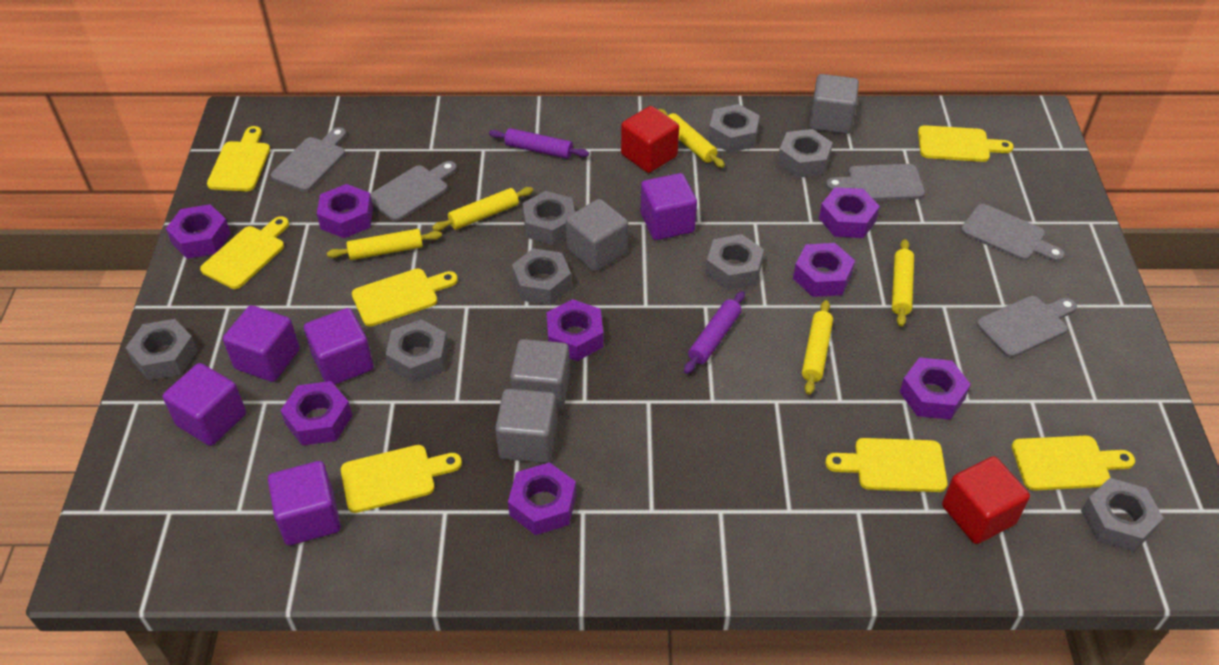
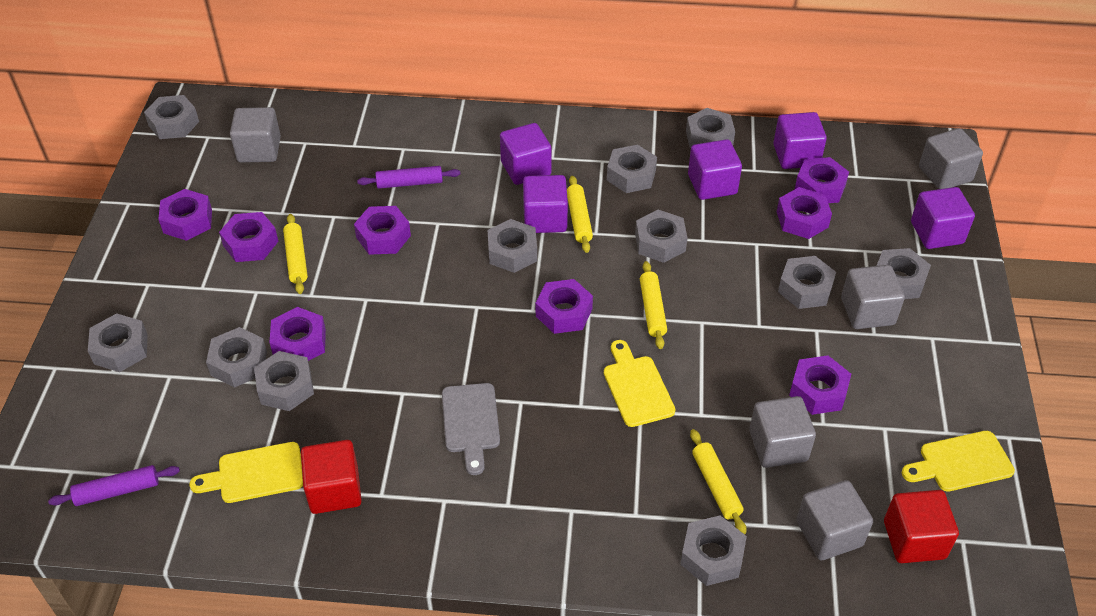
grey cube: [495,389,557,463] [510,339,570,411] [566,199,628,272] [809,74,859,134] = 4 -> [230,107,281,162] [749,396,816,468] [796,480,873,560] [841,265,905,329] [919,128,983,189] = 5
grey cutting board: [271,127,346,192] [370,161,457,221] [826,164,925,201] [961,204,1065,262] [977,296,1077,358] = 5 -> [442,383,500,475] = 1
grey nut: [125,319,198,380] [385,319,448,383] [512,249,572,305] [523,191,575,245] [705,234,764,290] [708,104,760,153] [778,129,833,178] [1081,478,1164,552] = 8 -> [88,313,148,372] [144,95,199,139] [206,327,267,388] [254,351,314,411] [488,219,537,273] [607,145,657,193] [635,210,688,263] [680,515,747,586] [686,108,735,148] [778,256,836,309] [877,248,931,299] = 11
yellow cutting board: [200,216,289,289] [207,126,270,191] [341,445,462,513] [352,268,458,327] [825,438,948,492] [918,125,1014,162] [1012,436,1135,490] = 7 -> [189,442,303,503] [604,340,675,427] [902,431,1015,492] = 3
yellow rolling pin: [327,229,442,260] [432,187,533,231] [658,109,725,168] [802,300,833,395] [892,239,914,327] = 5 -> [283,214,308,294] [567,176,593,253] [640,261,667,349] [690,429,746,534] = 4

